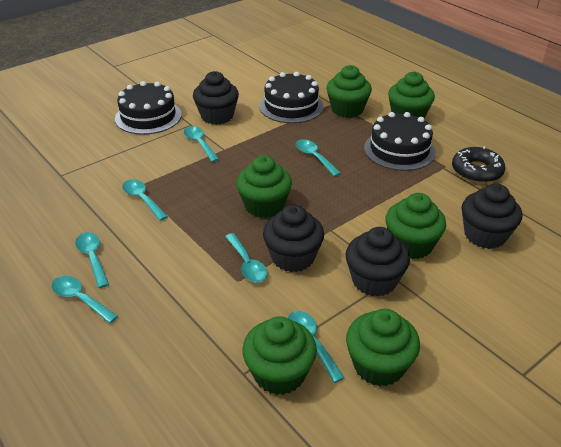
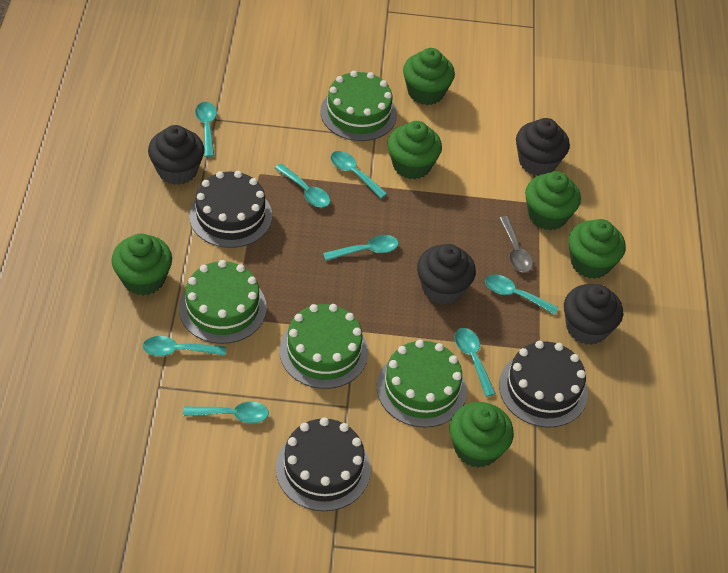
black donut: [452,146,505,183] = 1 -> none = 0
green cake: none = 0 -> [179,260,267,344] [279,304,368,389] [321,71,397,141] [377,340,466,428] = 4
grey spoon: none = 0 -> [499,216,533,273] = 1
turquoise spoon: [51,276,118,323] [75,232,109,288] [122,179,168,221] [184,126,219,162] [225,233,268,283] [288,311,345,383] [296,139,341,177] = 7 -> [143,336,226,356] [183,402,269,423] [195,102,217,157] [275,164,330,207] [323,235,399,261] [330,151,387,199] [455,328,496,397] [485,274,559,315] = 8

